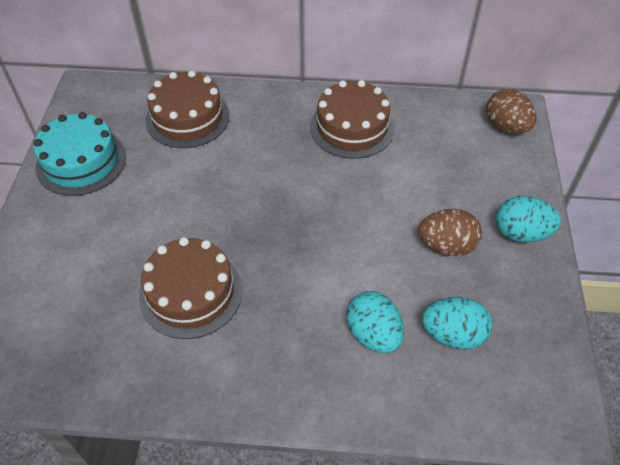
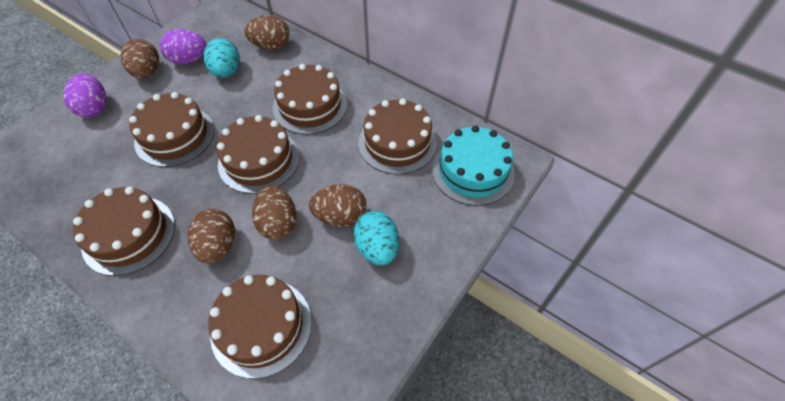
brown cake: [139,237,242,339] [145,70,230,148] [310,80,395,159] = 3 -> [73,187,175,276] [129,92,215,167] [208,275,312,379] [217,115,299,194] [273,64,347,134] [359,99,437,174] = 6
brown egg: [418,209,482,256] [486,89,536,134] = 2 -> [121,39,159,78] [187,209,235,264] [245,15,289,50] [252,186,297,240] [309,184,367,227] = 5
purple egg: none = 0 -> [63,73,107,118] [160,29,207,64] = 2
turquoise egg: [346,291,404,354] [422,297,493,350] [496,196,561,243] = 3 -> [203,38,240,78] [353,211,399,266] = 2

